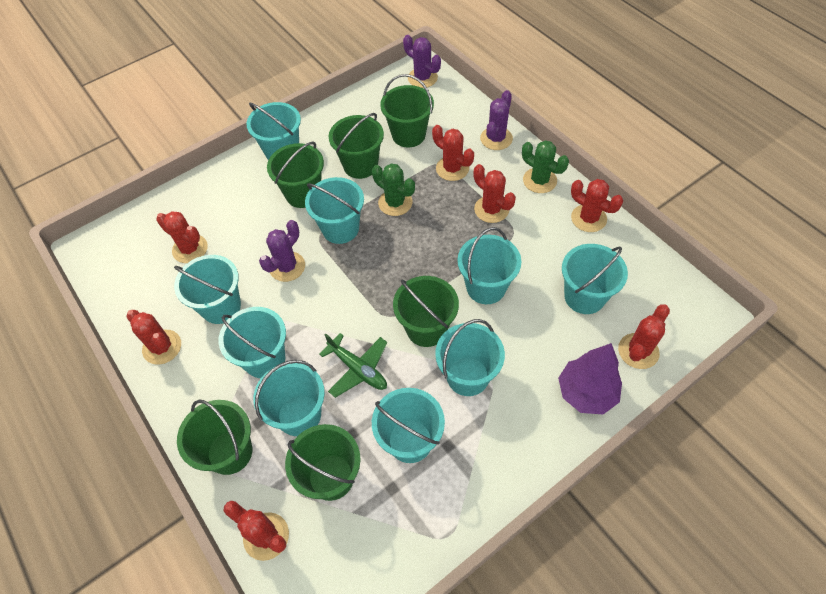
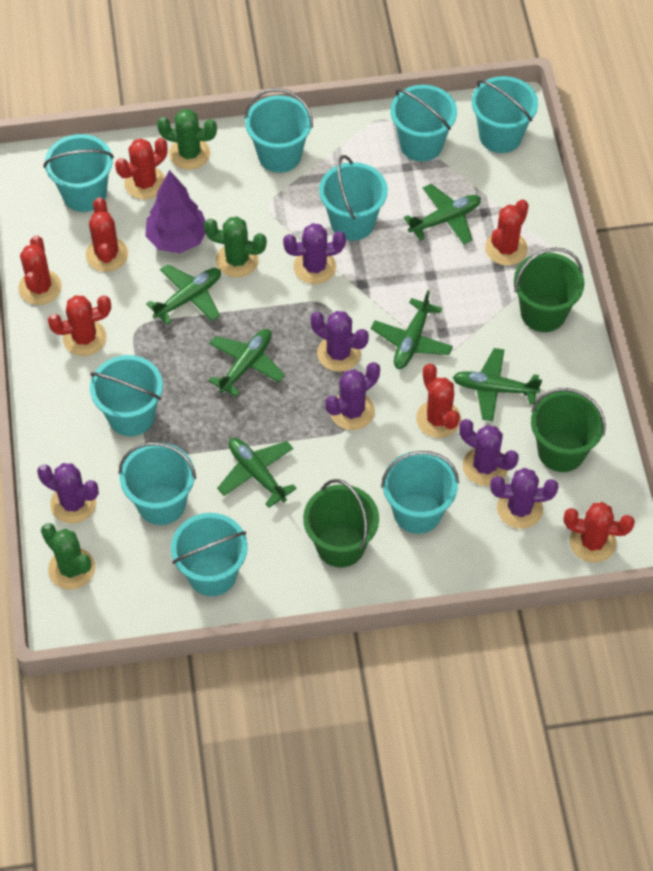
green bucket: [177,399,252,475] [267,141,324,208] [285,424,361,501] [329,113,384,179] [380,74,434,148] [393,276,459,347] = 6 -> [303,479,379,567] [514,248,585,332] [531,388,606,472] = 3
green cactus: [372,163,415,216] [522,140,569,193] = 2 -> [41,523,95,590] [157,109,217,170] [204,217,267,277] = 3
green plane: [319,333,387,398] = 1 -> [146,264,221,325] [208,329,285,397] [217,438,297,508] [371,291,453,369] [404,184,481,245] [453,348,542,421] = 6
purple cactus: [259,220,305,282] [403,35,441,88] [480,90,513,150] = 3 -> [37,463,99,524] [283,223,346,284] [310,311,369,372] [325,362,380,430] [459,419,519,486] [490,468,558,529] = 6

